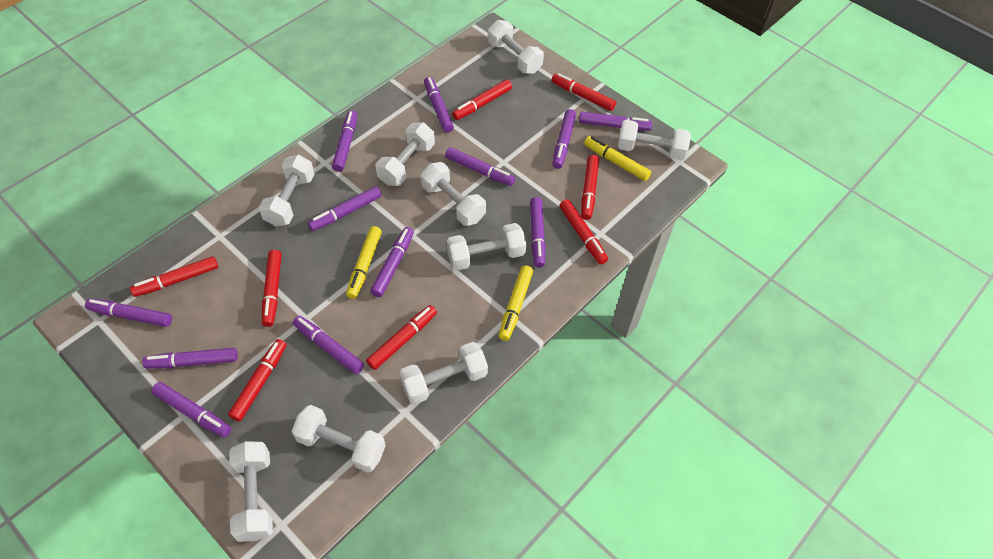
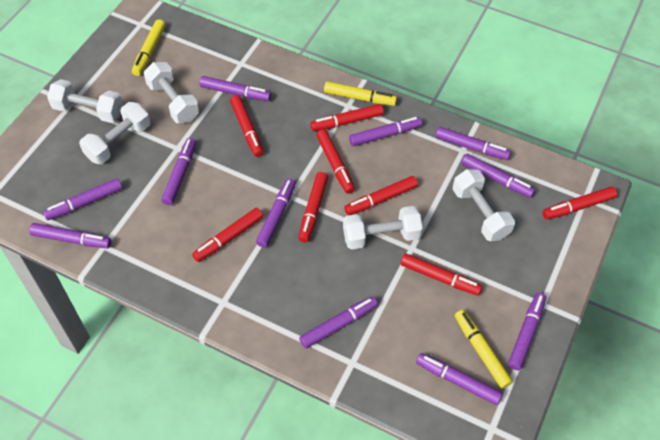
purple marker: [85,299,172,327] [142,348,238,369] [151,382,231,437] [293,316,364,374] [308,186,382,231] [332,110,357,172] [370,227,414,297] [424,77,454,133] [445,147,515,186] [530,197,546,268] [553,109,576,169] [579,112,652,131] = 12 -> [29,223,111,248] [43,178,123,220] [161,138,196,205] [199,76,271,101] [256,178,296,248] [299,296,378,349] [349,117,422,146] [416,353,503,405] [435,127,511,160] [461,154,535,198] [508,292,546,370] = 11
white dumbbell: [229,441,273,542] [259,155,315,226] [292,405,386,473] [376,122,435,186] [399,342,488,404] [421,162,486,226] [447,223,526,271] [488,20,544,74] [618,120,691,161] = 9 -> [47,79,123,123] [79,102,150,164] [144,62,199,123] [343,206,423,250] [453,169,515,241] = 5

